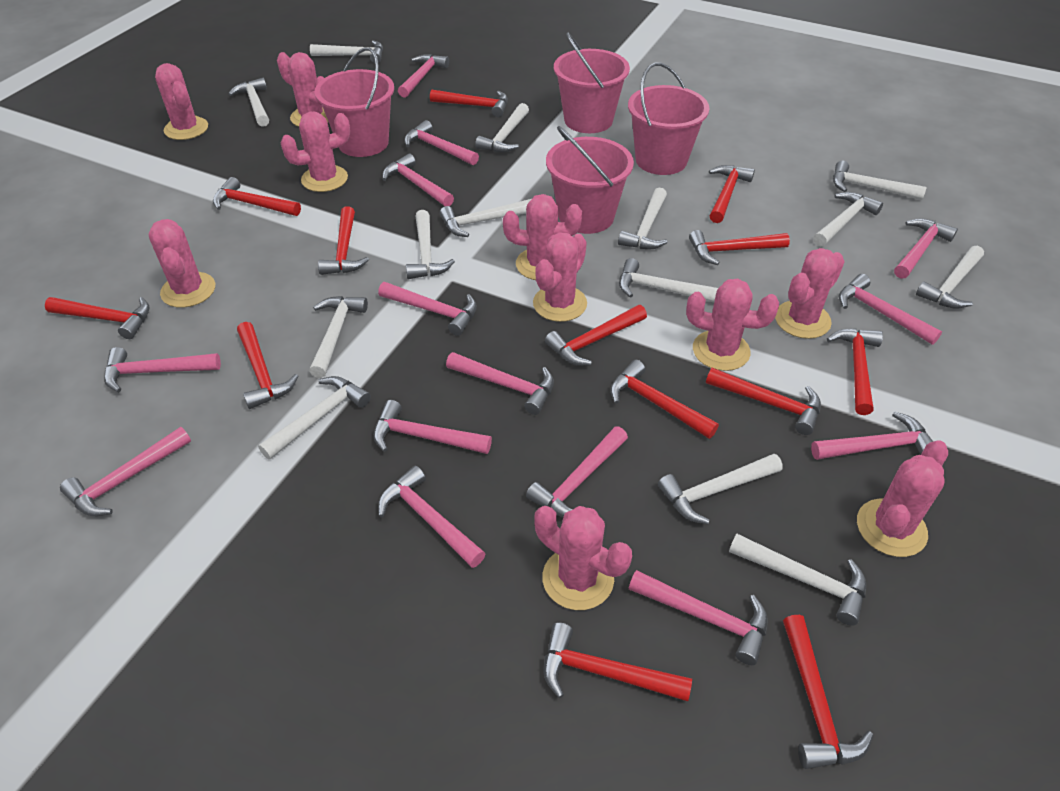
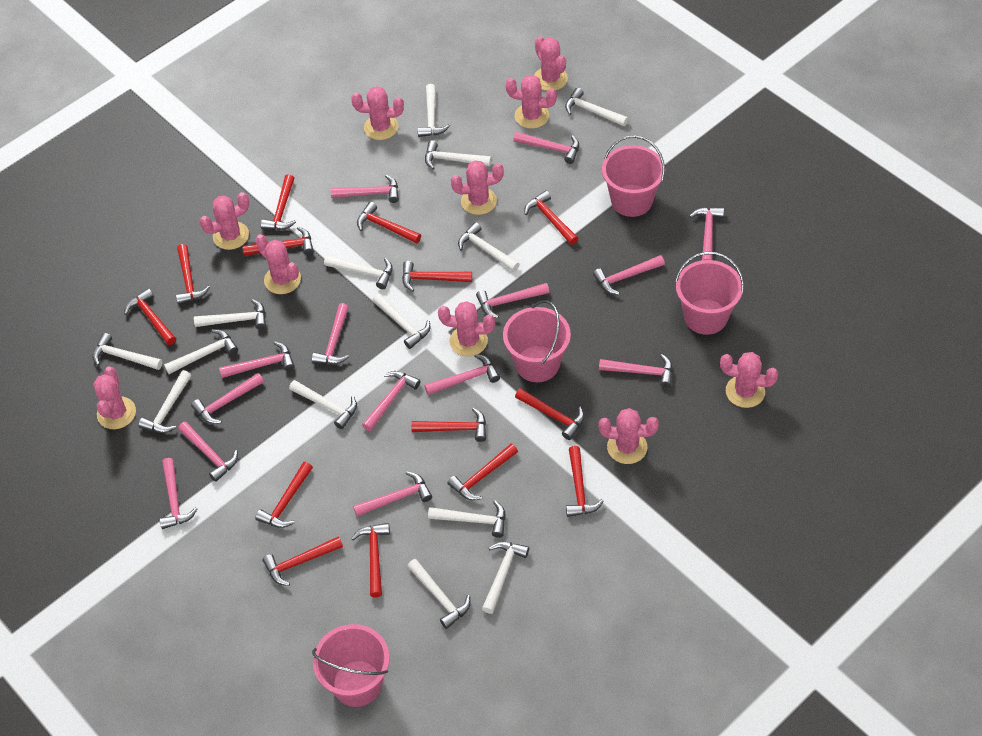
red hammer: [45,297,150,339] [213,177,301,216] [237,322,299,409] [318,206,369,275] [430,90,508,117] [543,622,692,702] [545,305,647,366] [610,360,719,439] [689,230,790,265] [706,368,821,435] [709,165,755,223] [783,615,873,769] [827,328,883,415] = 13 -> [124,288,176,345] [176,244,210,305] [243,227,314,256] [255,462,313,528] [261,174,296,230] [262,536,343,586] [351,523,390,598] [357,202,421,244] [402,261,472,292] [411,408,486,442] [447,444,518,500] [515,388,584,440] [524,190,578,245] [566,446,604,517] = 14

